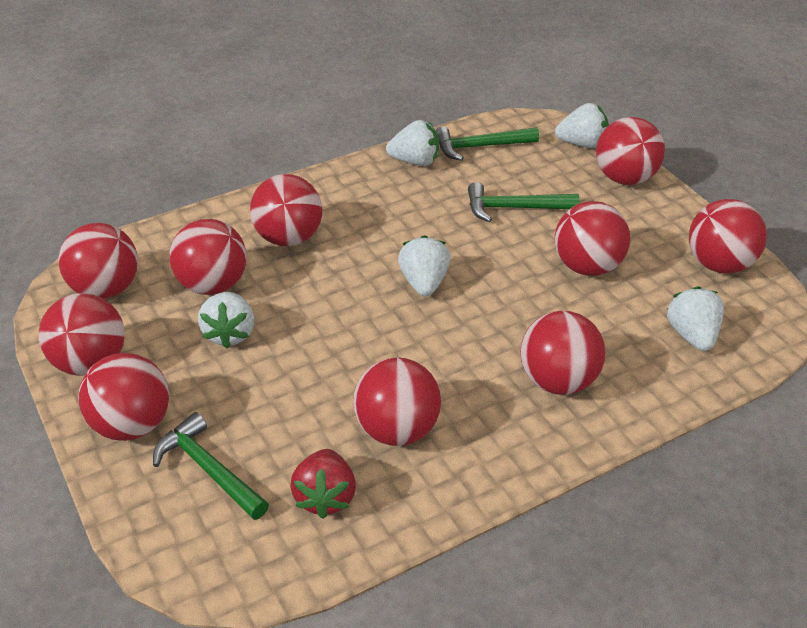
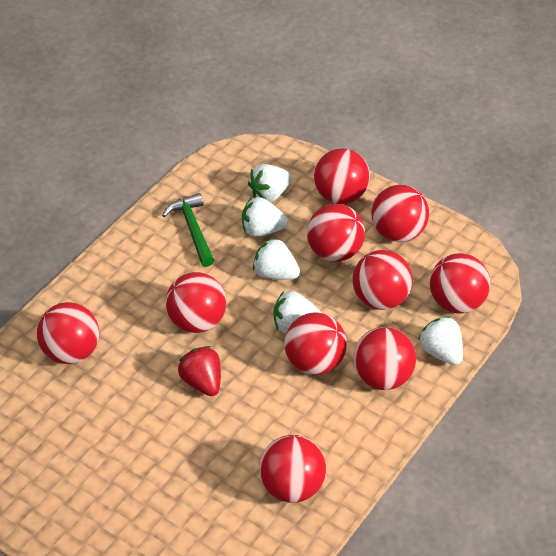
green hammer: [153,412,269,520] [435,127,539,161] [468,182,579,222] = 3 -> [162,193,214,267] = 1

